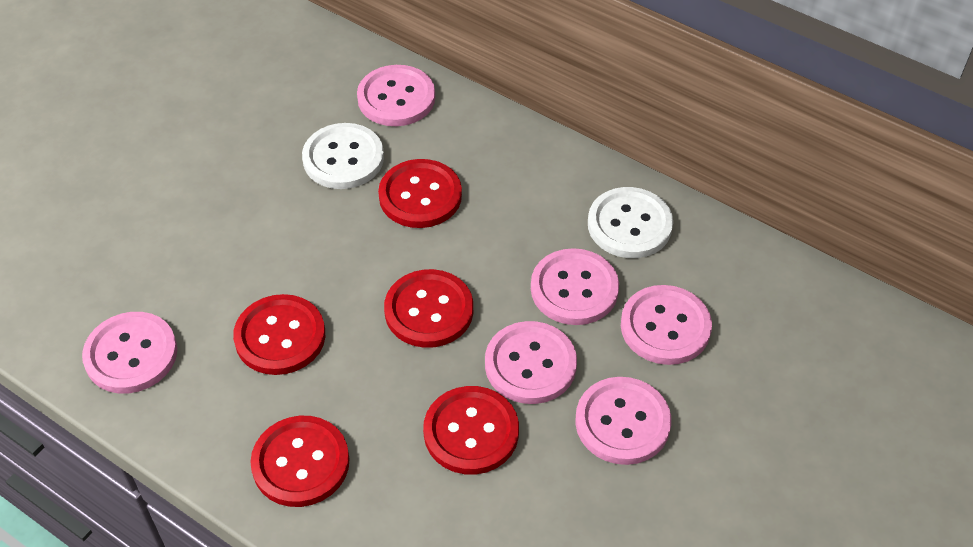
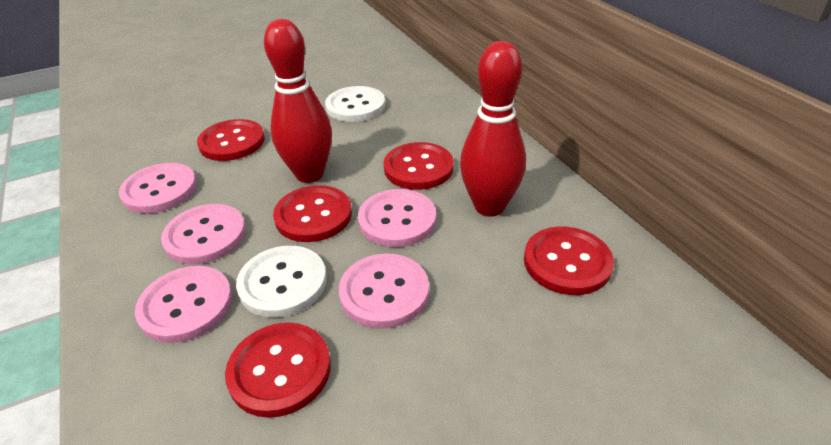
pink button: [82,312,177,393] [357,65,435,126] [485,321,577,404] [531,248,619,325] [575,377,671,465] [621,285,712,365] = 6 -> [119,163,197,213] [135,266,232,343] [161,204,246,264] [339,253,429,329] [358,189,436,247] = 5
red bowling pin: none = 0 -> [264,19,332,183] [460,41,526,216] = 2

